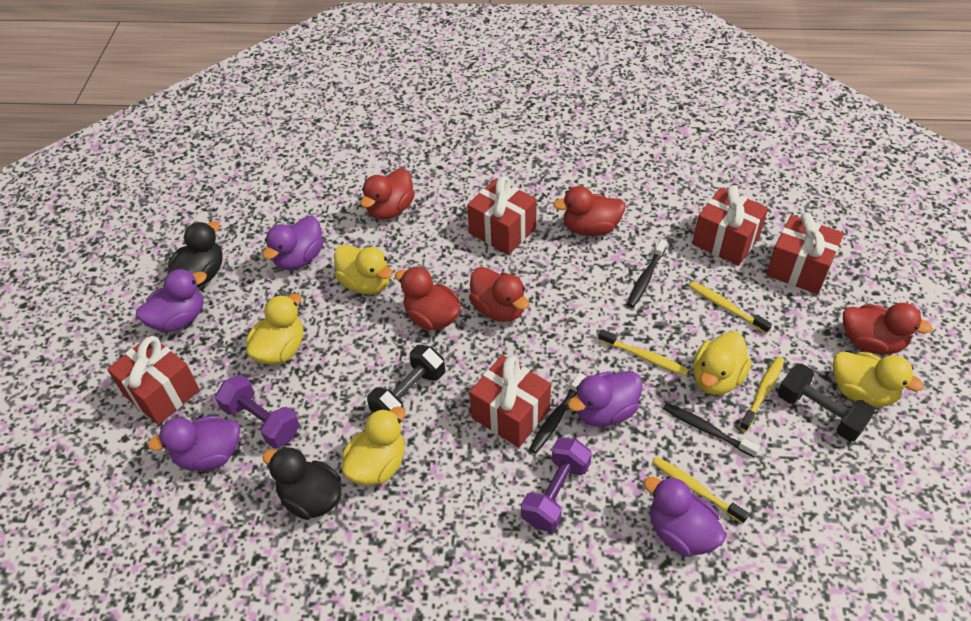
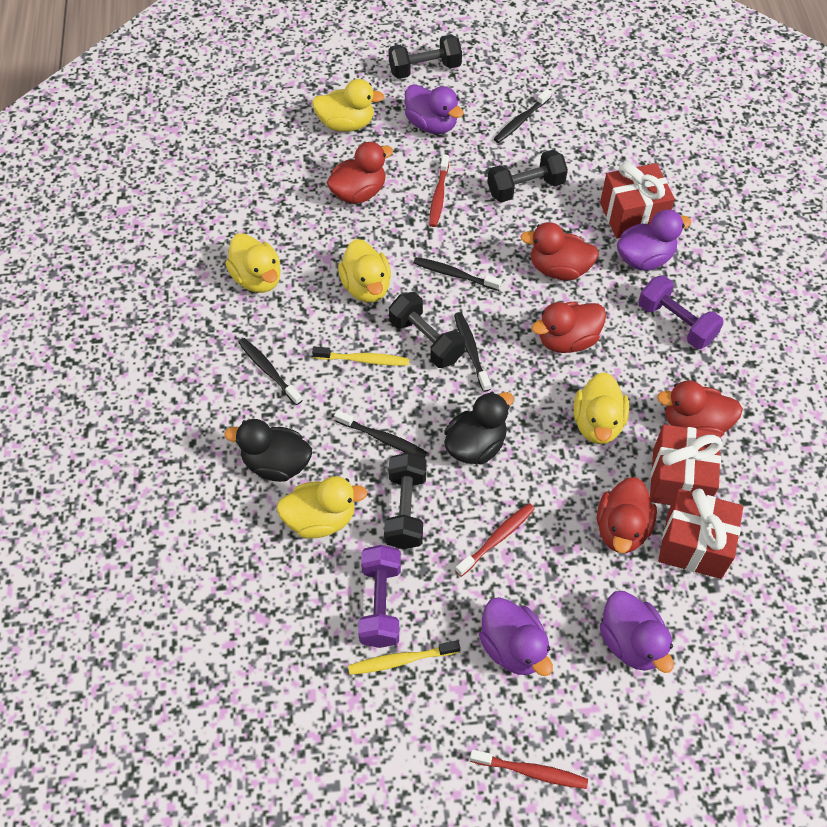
black dumbbell: [367,345,445,413] [778,364,875,442] = 2 -> [384,452,427,549] [389,34,462,79] [389,292,465,368] [487,150,568,202] = 4
black toothbrush: [529,373,585,453] [627,239,667,307] [663,403,760,458] = 3 -> [238,338,302,405] [334,410,428,458] [413,257,502,291] [454,312,491,392] [494,89,551,143] = 5
purple duck: [136,269,207,332] [147,416,240,471] [263,216,323,270] [568,371,643,427] [644,476,726,556] = 5 -> [405,84,464,134] [479,597,553,676] [600,591,674,673] [617,209,692,270] = 4
red gift: [107,335,200,425] [467,176,537,255] [469,355,551,448] [692,185,768,266] [766,212,844,294] = 5 -> [600,163,675,238] [650,424,723,505] [658,489,743,579] = 3
red toothbrush: none = 0 -> [429,155,449,227] [455,503,535,577] [470,749,588,789] = 3
yellow toothbrush: [598,329,689,376] [652,457,749,524] [689,282,772,333] [739,356,785,431] = 4 -> [312,346,409,366] [348,640,460,675] = 2

